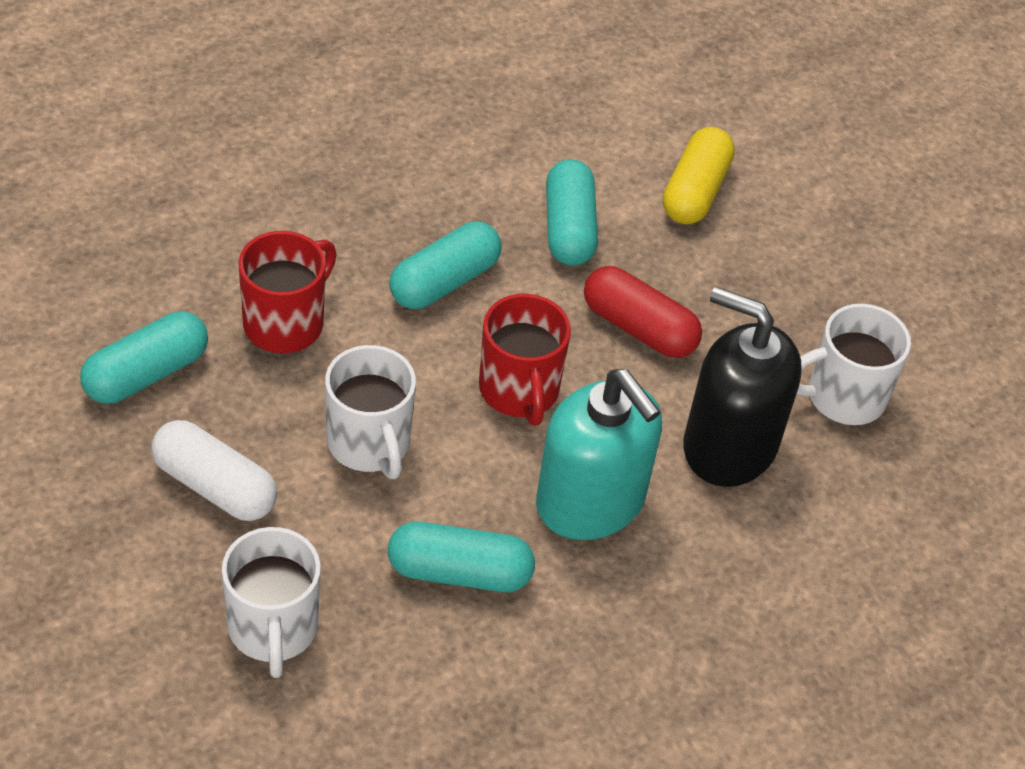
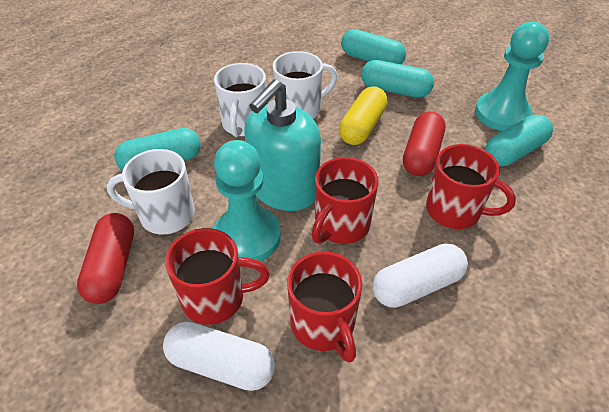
black soap dispenser: [683,287,802,487] = 1 -> none = 0
red capsule: [584,266,702,358] = 1 -> [77,213,134,304] [403,111,445,176] = 2
red mug: [238,231,337,353] [479,294,571,426] = 2 -> [165,228,270,325] [287,251,362,363] [312,157,379,244] [426,144,516,229] = 4
turquoise pawn: none = 0 -> [214,140,281,261] [475,22,549,131] = 2
white capsule: [151,420,277,521] = 1 -> [163,322,275,391] [373,243,468,308] = 2

